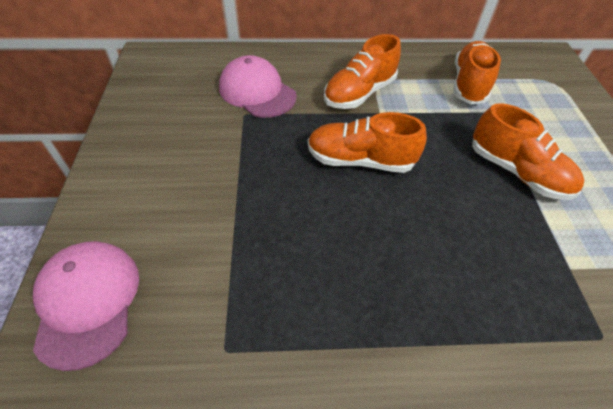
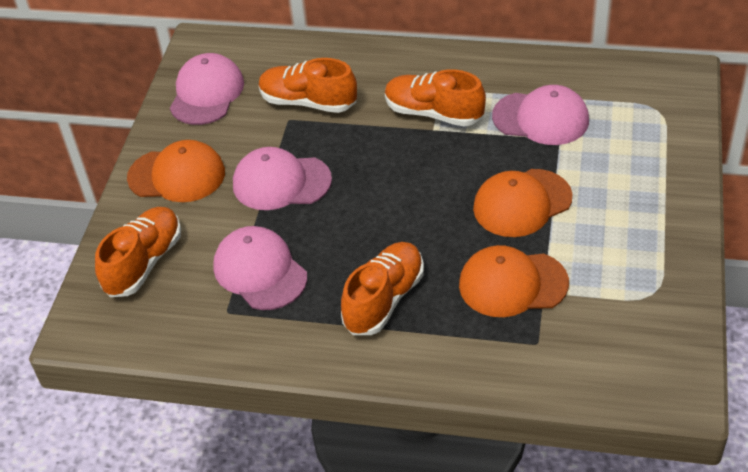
orange cap: none = 0 -> [127,140,225,202] [459,245,569,317] [473,169,572,237] = 3
pink cap: [33,241,139,371] [219,55,297,118] = 2 -> [170,53,244,125] [213,226,307,310] [233,147,332,210] [492,85,589,145] = 4

